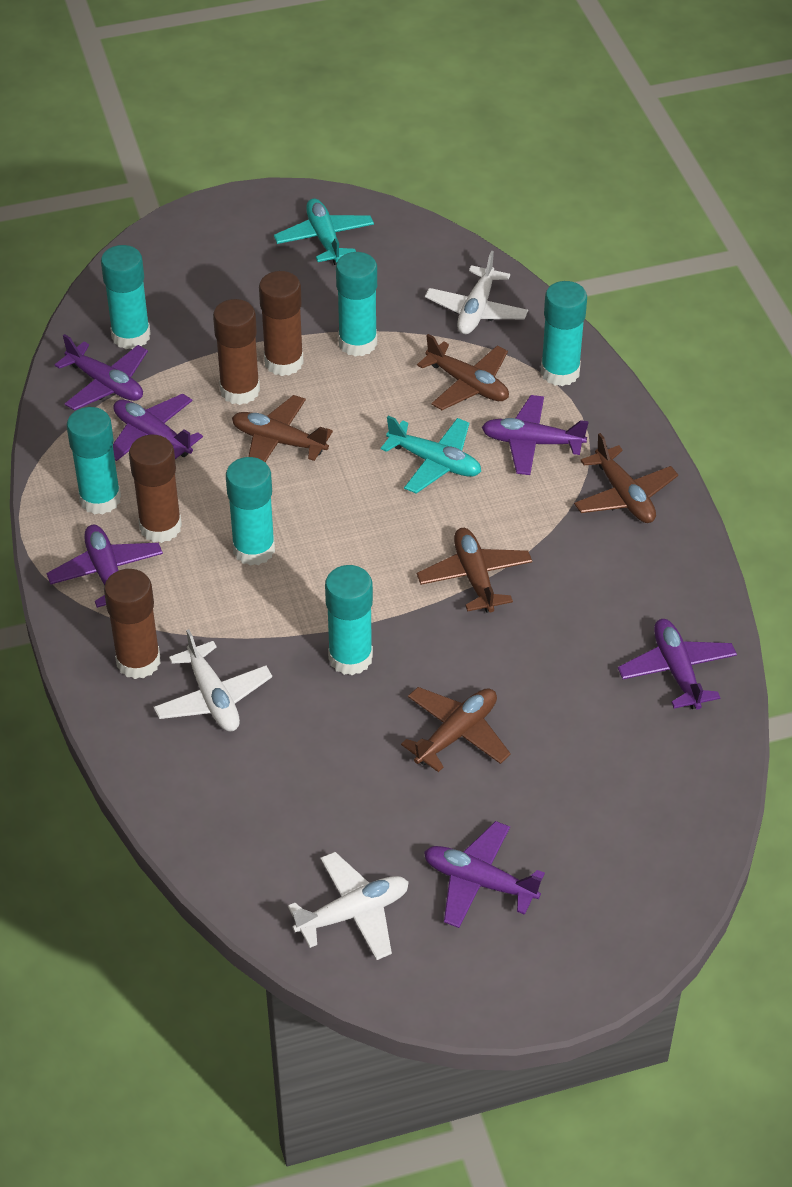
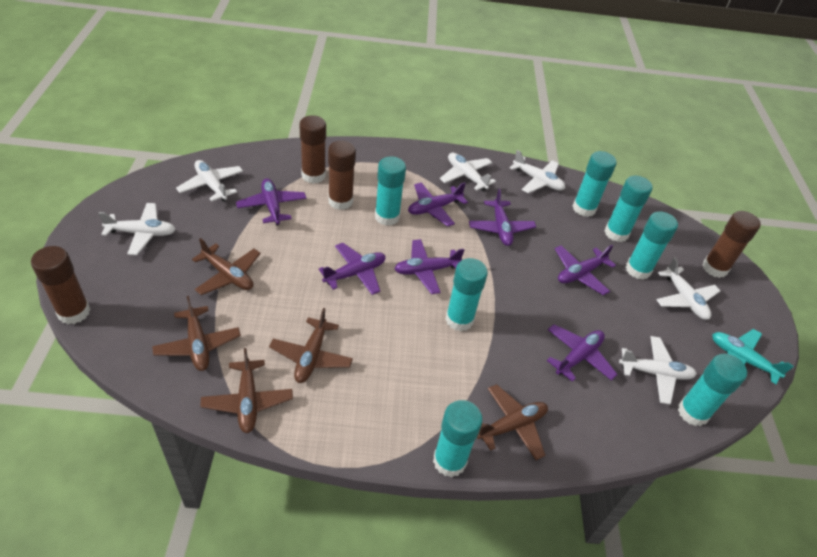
purple plane: [47,525,163,608] [55,334,148,411] [113,394,203,461] [424,821,545,928] [482,395,589,475] [618,619,737,710] = 6 -> [236,178,306,225] [319,243,386,295] [394,239,464,294] [408,182,468,227] [469,189,536,246] [547,324,618,382] [555,245,616,295] = 7
turquoise glue stick: [67,407,121,515] [101,245,151,349] [226,457,275,566] [325,565,373,675] [336,252,377,357] [540,281,587,386] = 6 -> [375,156,406,226] [433,400,483,477] [445,258,488,331] [573,151,617,217] [605,175,653,242] [626,211,678,280] [678,353,747,426] = 7
turquoise plane: [274,198,374,265] [381,416,481,494] = 2 -> [712,329,794,384] = 1
white plane: [154,629,272,731] [288,852,409,960] [425,251,528,334] = 3 -> [98,203,176,255] [176,160,243,202] [440,153,496,191] [510,150,565,193] [619,336,697,405] [656,257,720,320] = 6

